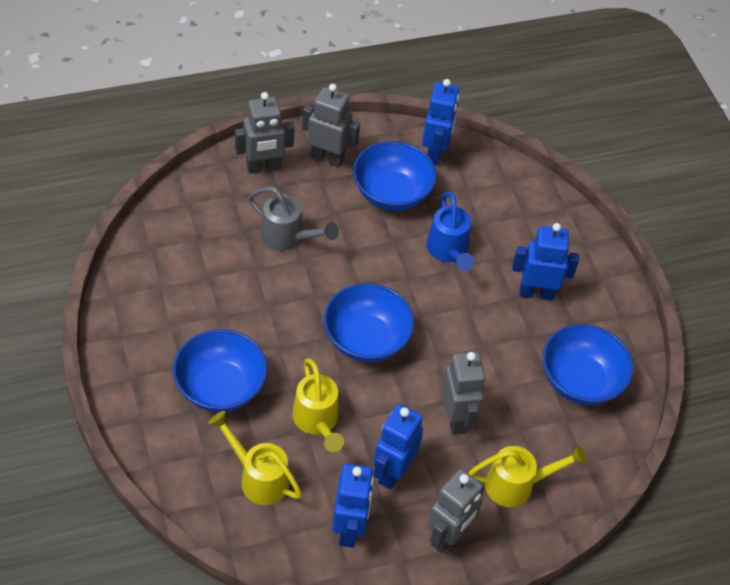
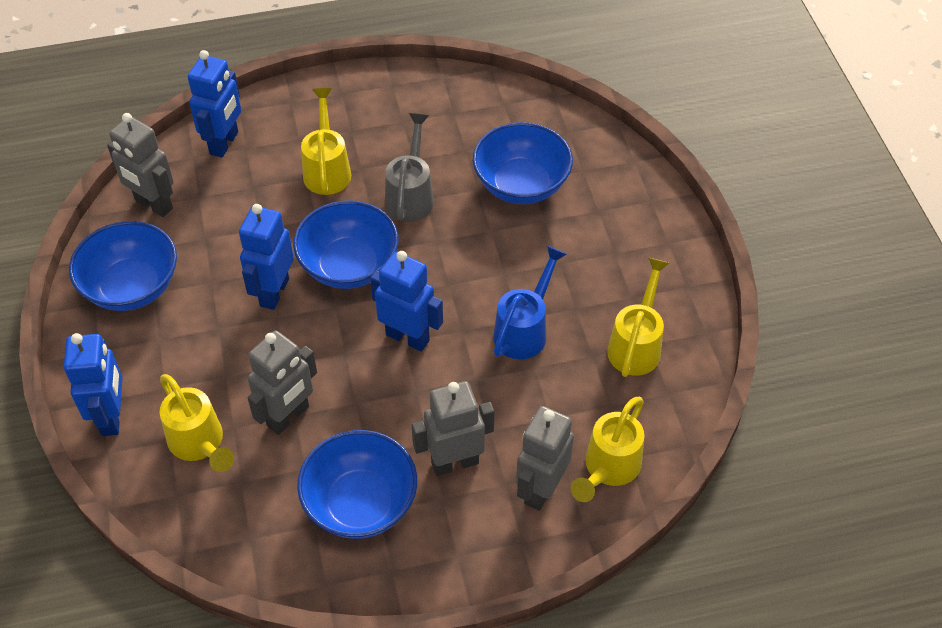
yellow watering can: [208,411,302,505] [292,358,344,452] [468,445,587,507] = 3 -> [160,374,234,472] [301,88,351,195] [571,396,644,502] [607,258,670,377] = 4

